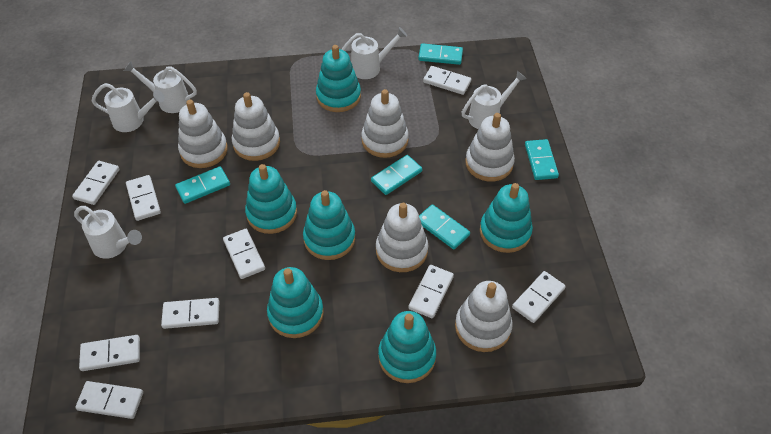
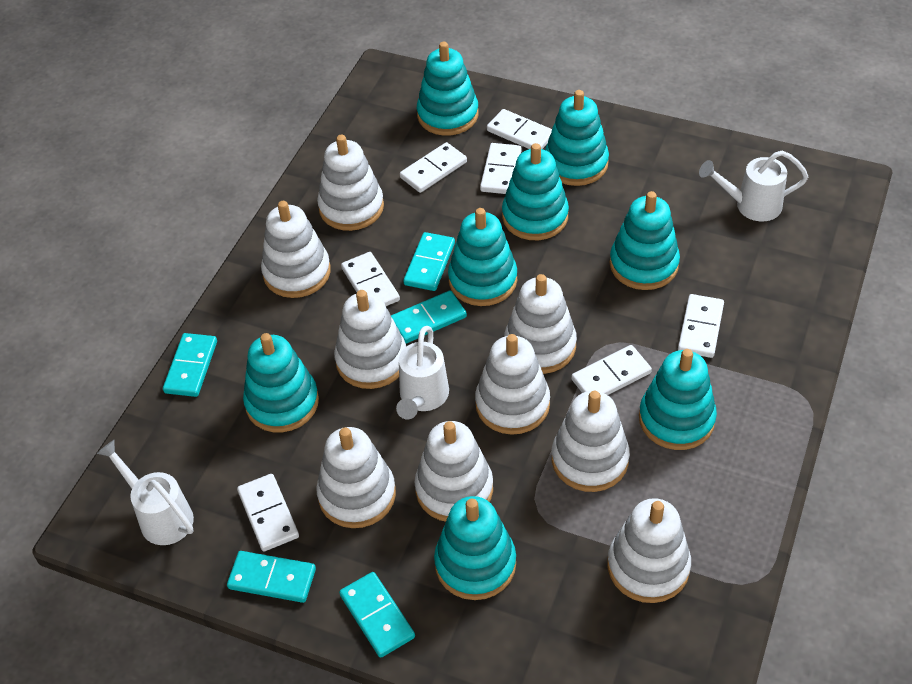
turquoise stacking toy: [245,164,297,234] [267,267,324,338] [303,190,355,260] [316,45,361,112] [378,311,436,383] [480,183,533,253] = 6 -> [243,333,319,432] [417,42,478,136] [434,496,516,600] [448,208,517,306] [502,143,569,240] [545,90,609,186] [610,191,680,290] [639,349,717,450] = 8
white domino: [72,161,120,205] [75,381,143,419] [79,335,140,371] [126,175,161,221] [161,298,219,329] [223,229,265,279] [408,265,454,318] [423,66,471,95] [512,271,566,323] = 9 -> [237,474,299,551] [341,252,400,306] [400,142,467,193] [480,143,522,194] [487,109,552,149] [571,345,652,395] [678,294,724,358] = 7
white stacking toy: [178,100,228,168] [232,92,280,161] [361,89,409,158] [376,203,428,272] [455,281,513,352] [465,113,515,182] = 6 -> [261,201,331,298] [316,427,396,528] [317,135,384,231] [334,290,406,389] [414,421,493,522] [475,334,550,435] [504,274,577,374] [552,391,630,492] [607,498,691,603] = 9
white watering can: [74,206,142,259] [92,83,165,132] [124,61,197,113] [341,27,407,79] [462,70,526,129] = 5 -> [97,440,194,545] [396,326,449,419] [699,151,808,221] = 3

